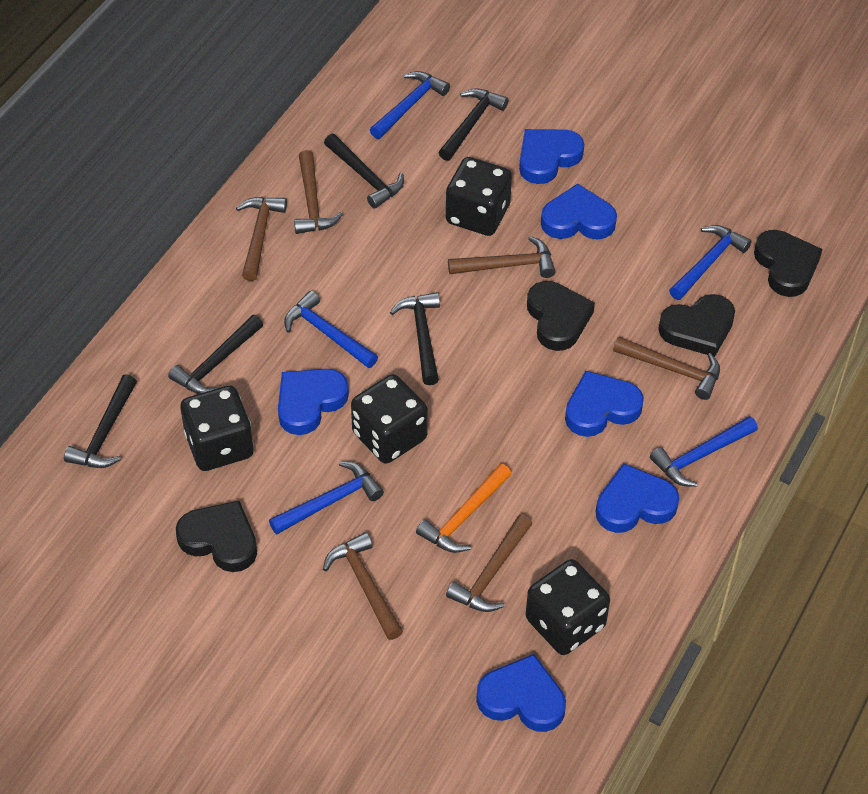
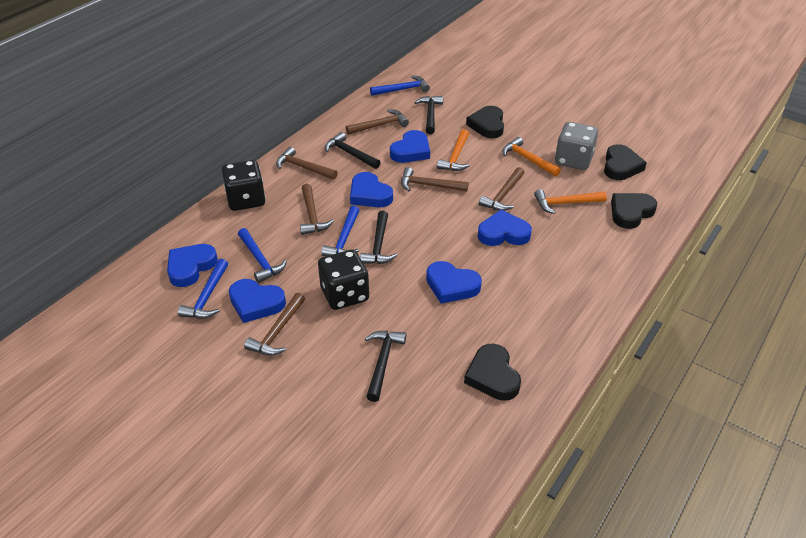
black dice: [180,386,253,471] [351,374,428,464] [446,157,512,236] [526,559,610,655] = 4 -> [222,160,266,211] [318,250,369,310] = 2
black hammer: [64,374,137,468] [168,315,263,394] [324,134,404,209] [390,292,440,385] [438,88,509,161] = 5 -> [325,132,381,169] [360,211,397,264] [365,331,406,402] [415,96,443,134] = 4
blue hammer: [269,462,384,534] [284,291,378,368] [370,71,450,139] [650,416,758,487] [669,225,752,300] = 5 -> [178,259,228,319] [238,228,287,283] [321,206,360,256] [370,75,430,96] = 4
grey dice: none = 0 -> [555,122,598,170] = 1
orange hammer: [416,463,512,553] = 1 -> [437,129,470,171] [502,137,561,176] [534,189,607,214] = 3

